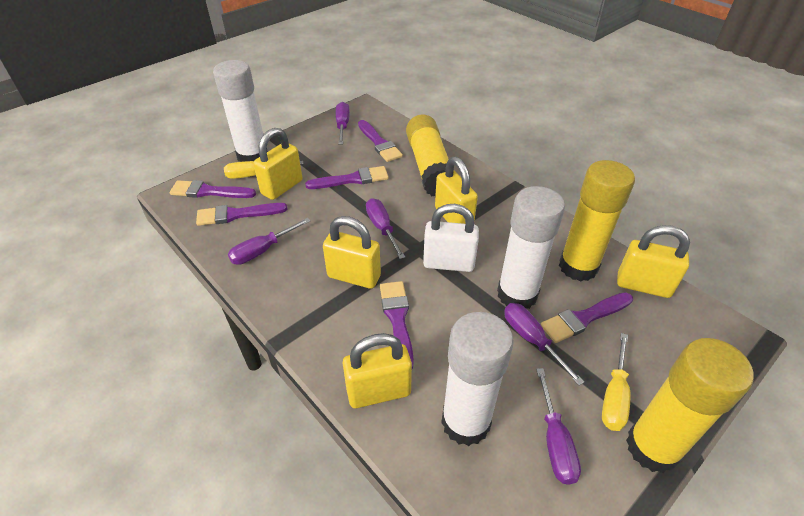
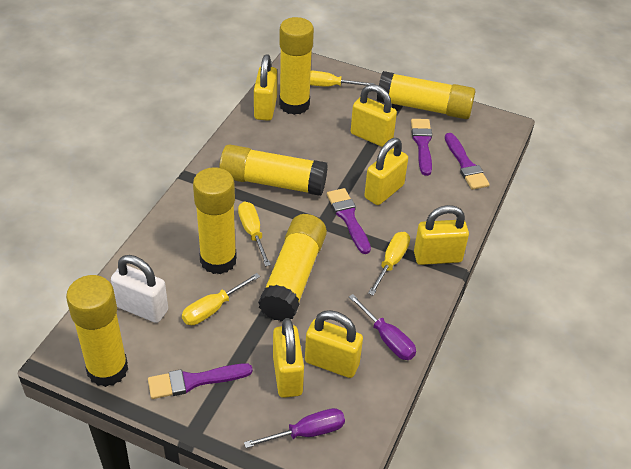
purple brush: [170,180,256,198] [196,203,288,226] [305,166,389,189] [358,120,403,162] [380,281,414,369] [540,292,633,343] = 6 -> [148,363,253,399] [327,188,371,254] [411,119,432,176] [445,133,490,190] = 4
purple screwdriver: [228,218,311,265] [336,102,350,144] [366,198,405,259] [504,303,584,385] [536,368,581,485] = 5 -> [244,408,345,448] [349,294,416,360] = 2
white glue stick: [213,60,268,162] [441,312,514,446] [497,186,565,309] = 3 -> none = 0
yellow glue stick: [406,114,449,196] [559,160,635,281] [626,338,754,473] = 3 -> [66,275,128,387] [193,167,237,274] [219,144,328,196] [258,214,327,321] [279,17,314,115] [377,71,476,119] = 6
yellow padlock: [253,128,303,200] [323,216,381,289] [343,333,412,408] [435,157,478,224] [617,225,690,298] = 5 -> [254,54,277,121] [273,318,304,398] [305,310,363,378] [351,84,397,147] [364,138,408,205] [414,205,469,265] = 6
yellow screwdriver: [224,161,304,179] [602,333,630,431] = 2 -> [182,273,260,325] [238,201,271,267] [310,71,375,87] [368,232,410,296] = 4

